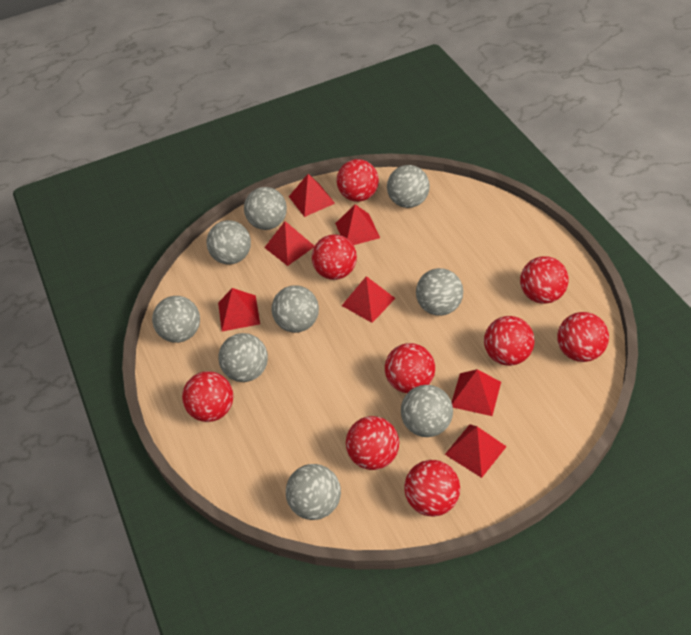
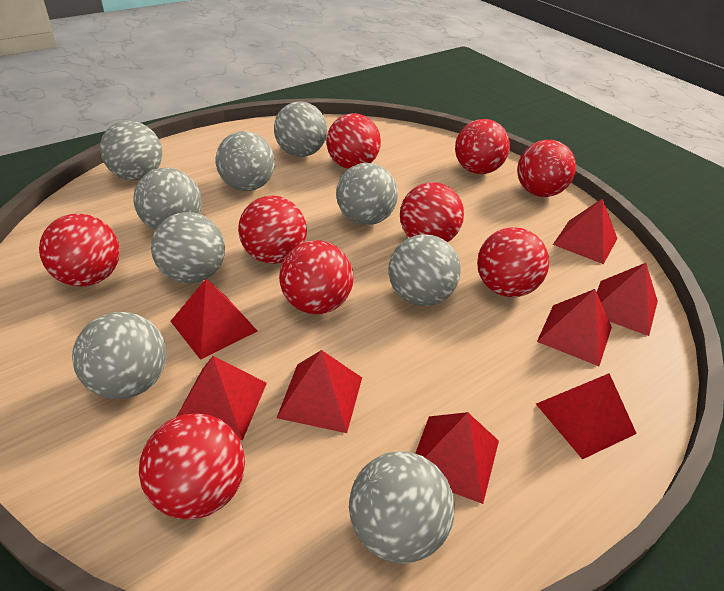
red pyramid: [218,288,260,331] [264,221,314,266] [289,174,335,217] [335,204,380,245] [342,276,396,323] [445,424,507,478] [452,369,501,416] = 7 -> [170,279,257,360] [177,356,267,440] [277,350,362,433] [415,412,499,504] [536,373,637,459] [537,289,612,366] [553,198,618,264] [597,263,658,336] = 8

